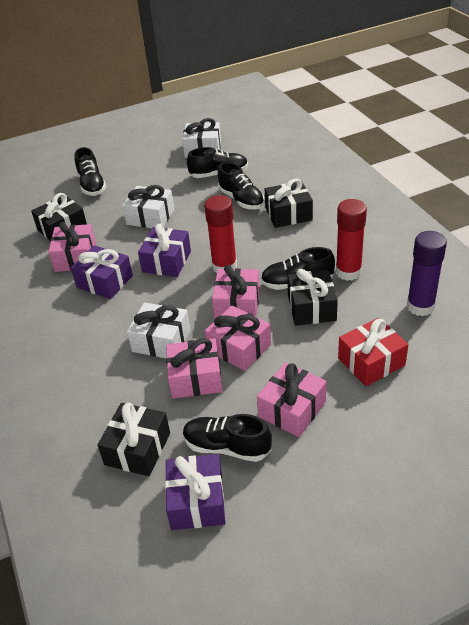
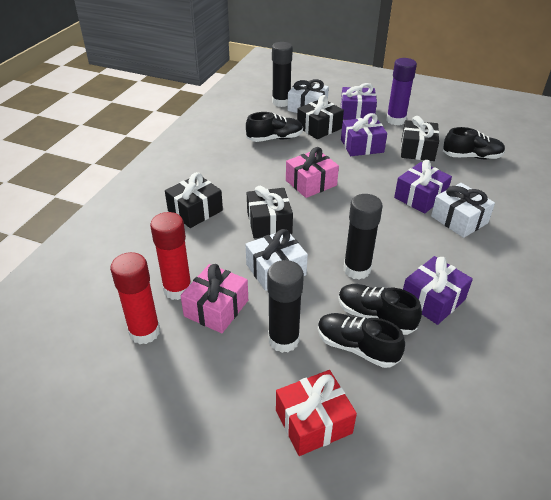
black glue stick: none = 0 -> [267,260,304,353] [272,42,293,107] [343,194,383,279] = 3
black shoe: [75,147,106,196] [183,414,272,462] [187,147,248,178] [218,162,265,209] [261,247,335,290] = 5 -> [246,112,303,142] [318,313,405,368] [338,284,422,335] [443,127,505,159] = 4
pink gift: [48,222,96,272] [166,338,222,398] [205,305,271,371] [212,265,260,319] [257,362,327,437] = 5 -> [180,264,248,333] [286,147,339,198] = 2
purple gift: [71,245,133,299] [138,224,191,277] [165,454,225,530] = 3 -> [341,83,377,120] [341,113,387,156] [394,160,452,214] [403,256,473,325] = 4

